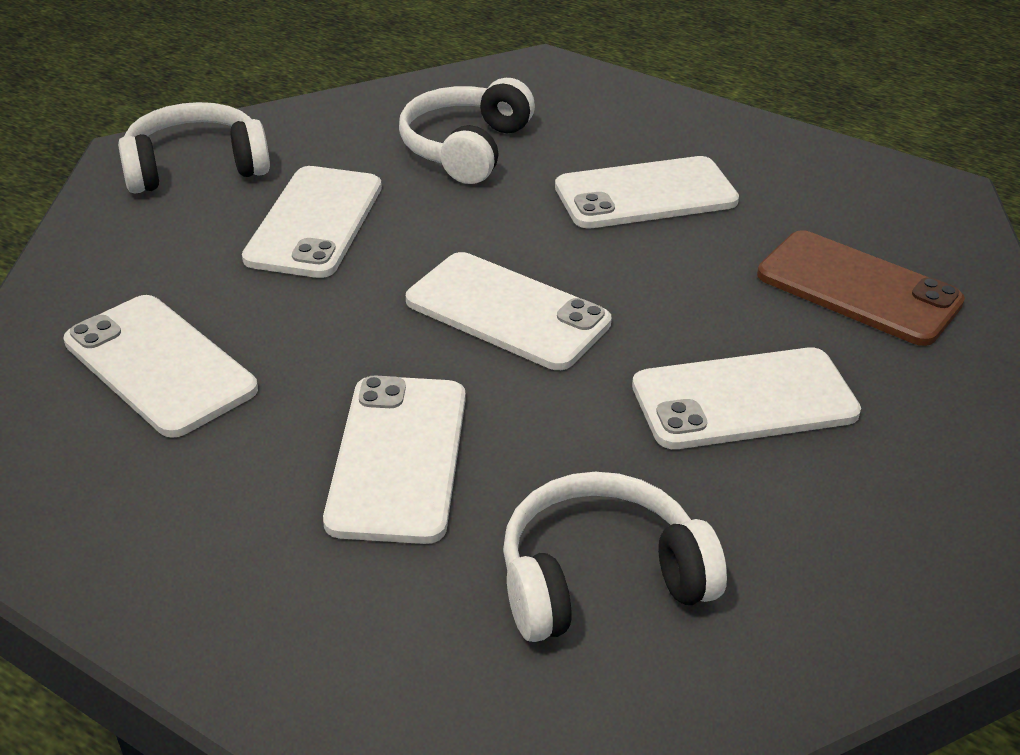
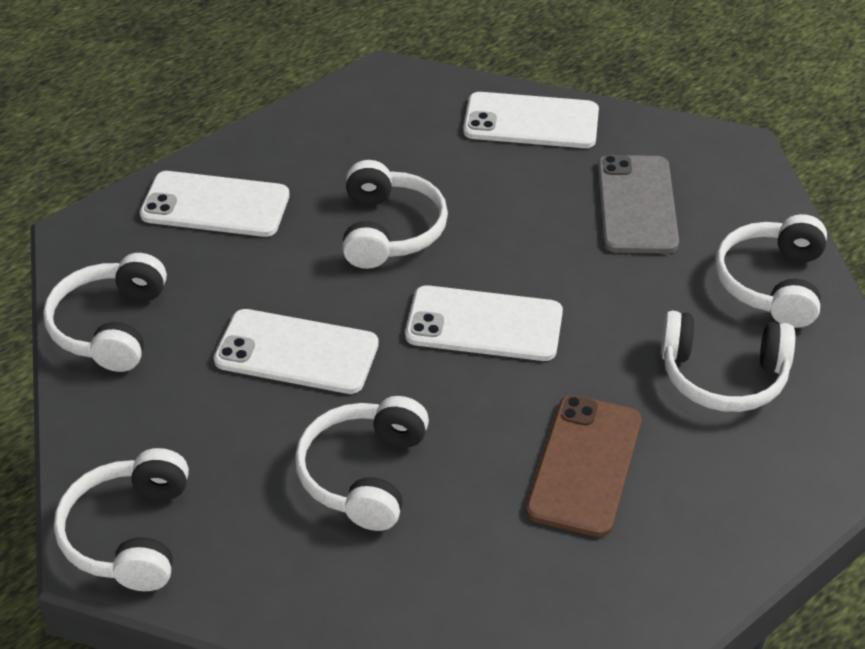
grey phone: none = 0 -> [597,155,679,254] = 1
white headphones: [118,102,270,193] [399,78,535,184] [503,472,727,642] = 3 -> [43,253,167,372] [54,448,189,591] [295,396,429,531] [342,160,448,269] [661,311,795,412] [715,214,827,328] = 6
white phone: [63,295,258,438] [242,166,382,278] [323,375,466,544] [406,252,612,370] [555,156,739,228] [632,347,861,449] = 6 -> [140,171,290,237] [214,309,379,394] [405,285,563,361] [463,92,599,148] = 4

